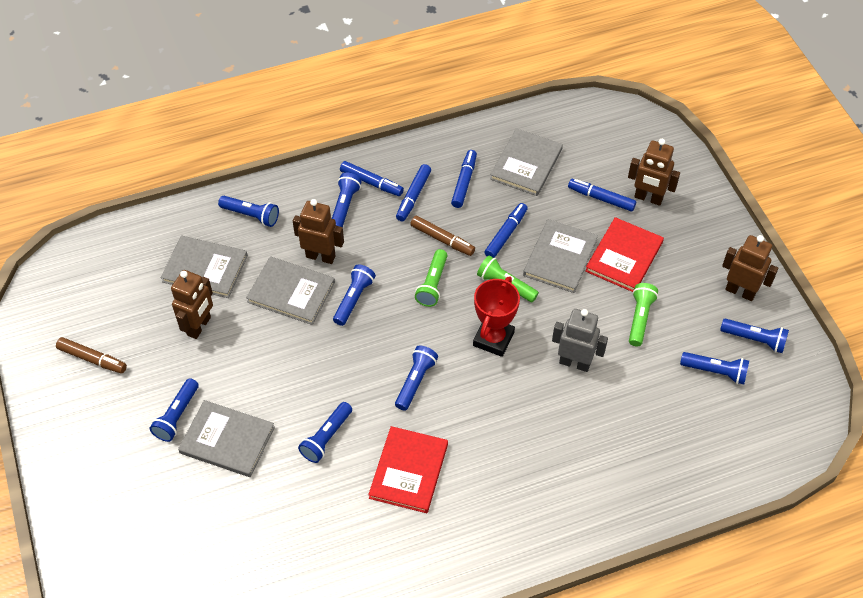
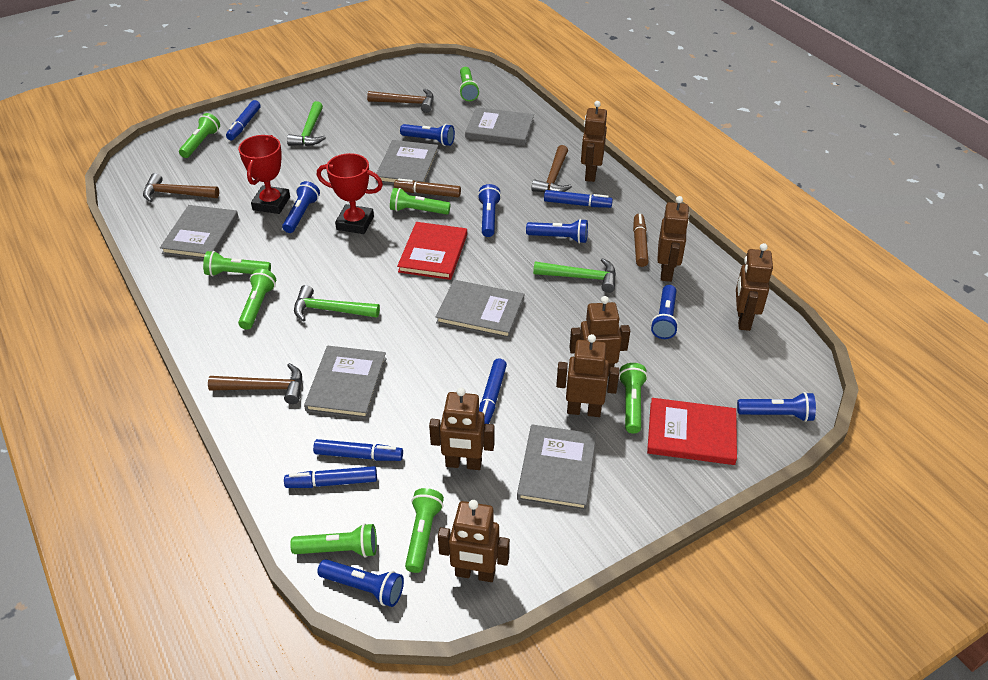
blue flashlight: [149,378,199,442] [218,196,279,227] [298,402,352,463] [332,173,362,227] [333,265,376,326] [395,345,438,411] [680,352,749,384] [720,319,789,353] = 8 -> [282,181,320,233] [317,559,404,607] [400,124,455,146] [478,184,501,237] [526,219,588,244] [651,285,679,339] [737,392,816,422] = 7
brown hammer: none = 0 -> [143,173,219,202] [208,363,302,404] [367,89,434,113] [531,145,572,192] = 4
brown robot: [171,270,213,339] [293,199,344,264] [628,139,680,206] [722,235,778,301] = 4 -> [429,387,494,470] [438,500,510,582] [556,334,619,417] [569,296,630,376] [581,101,607,182] [657,196,690,282] [736,243,773,331] = 7
green flashlight: [415,249,447,307] [477,255,539,302] [629,283,658,346] = 3 -> [179,113,220,158] [203,251,271,276] [238,269,276,330] [290,523,377,558] [390,188,451,215] [405,488,444,573] [459,67,480,101] [619,363,648,433] = 8
green hammer: none = 0 -> [287,101,326,146] [294,285,380,322] [533,258,616,293] = 3
grey book: [161,236,248,298] [178,400,275,477] [246,256,335,325] [490,128,563,196] [523,219,598,293] = 5 -> [160,205,238,259] [304,346,387,419] [376,140,439,184] [436,280,524,338] [465,107,534,146] [517,425,596,511] = 6
grey robot: [552,309,608,372] = 1 -> none = 0
red trophy: [473,276,520,357] = 1 -> [238,135,290,214] [317,153,383,234] = 2

